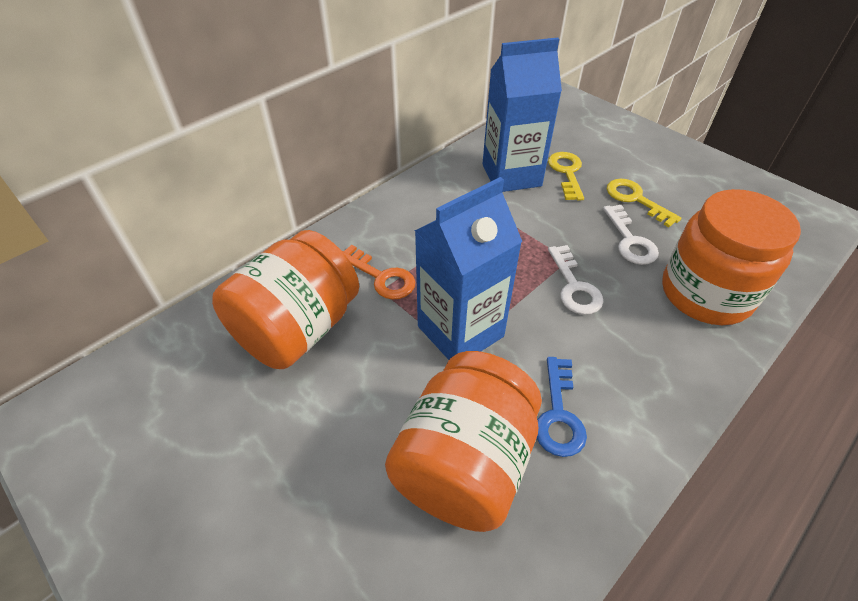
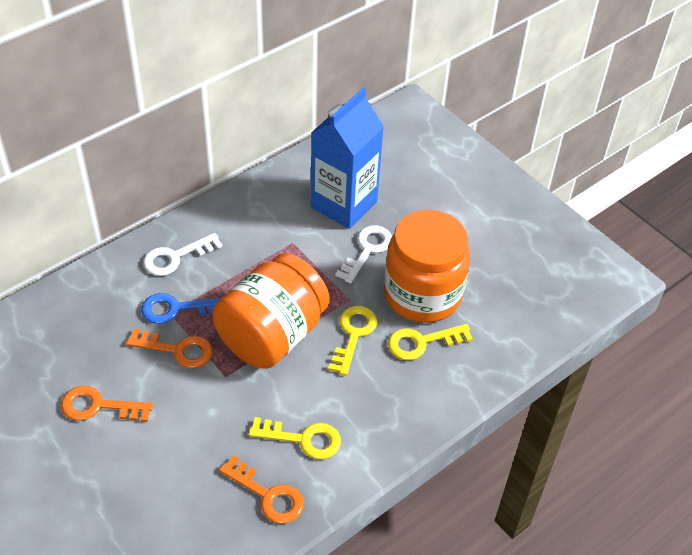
blue carton: [415,177,523,360] [482,37,562,192] = 2 -> [311,88,384,229] = 1
orange jar: [212,230,359,369] [385,351,542,532] [662,189,801,325] = 3 -> [212,253,330,369] [384,210,470,323] = 2
orange key: [342,245,415,300] = 1 -> [61,385,153,422] [126,328,213,368] [219,455,304,524] = 3
yellow key: [548,152,584,201] [607,179,682,227] = 2 -> [249,417,341,459] [328,306,377,376] [388,324,473,360] = 3

